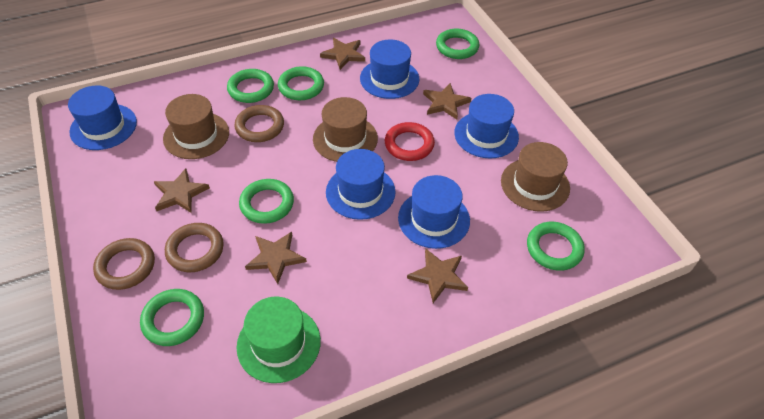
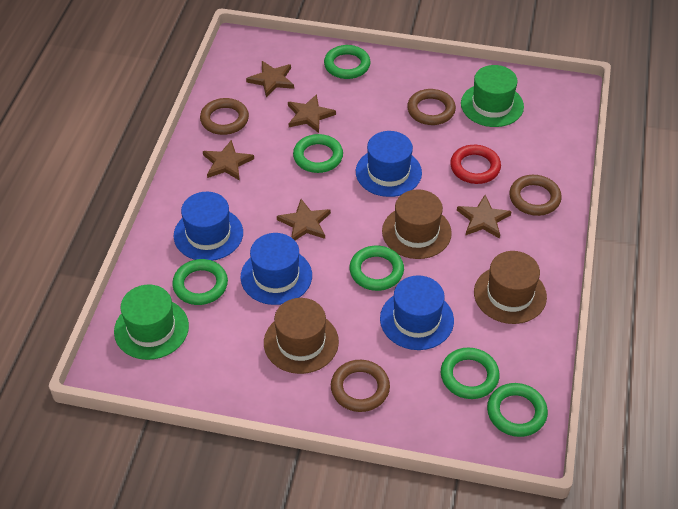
blue hat: [68,85,137,150] [326,149,396,220] [360,40,419,99] [398,175,470,249] [454,94,519,158] = 5 -> [174,192,243,261] [240,233,312,305] [356,131,422,197] [380,276,454,350] = 4
brown ring: [93,238,155,290] [165,223,224,272] [234,105,284,142] = 3 -> [200,98,249,135] [331,360,390,412] [407,89,456,125] [509,175,562,216] = 4
green hat: [237,297,321,383] = 1 -> [114,284,189,360] [461,65,524,127] = 2

